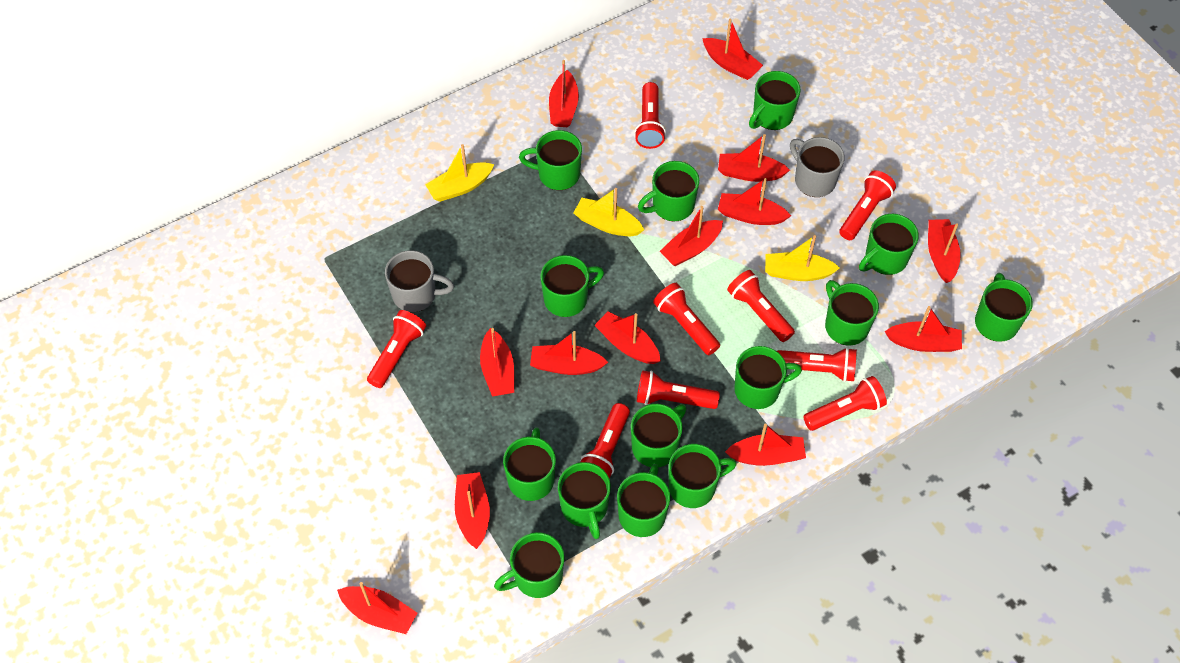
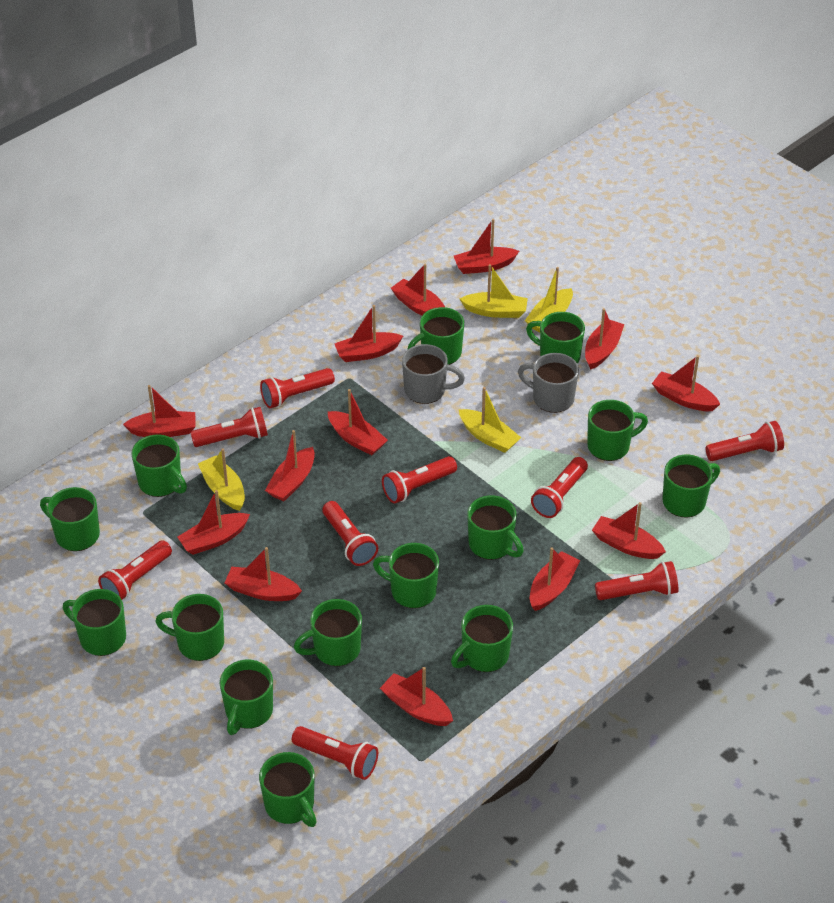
yellow boat: [425,144,494,202] [573,188,644,236] [765,235,840,281] = 3 -> [198,448,245,511] [459,387,521,453] [460,264,528,318] [525,267,573,332] = 4

